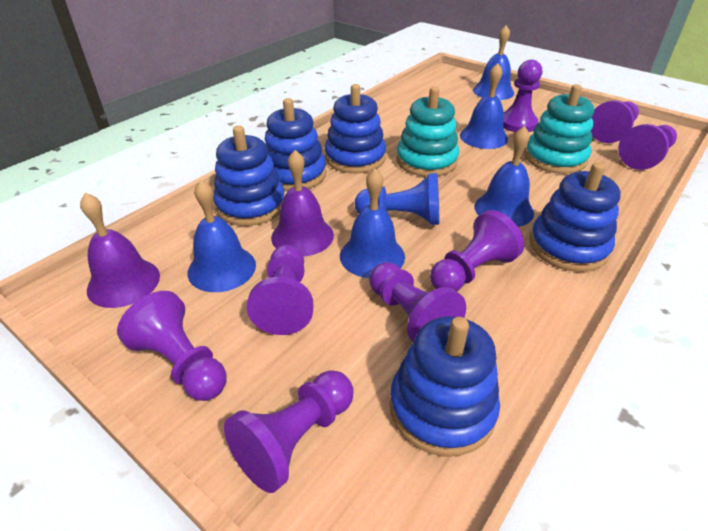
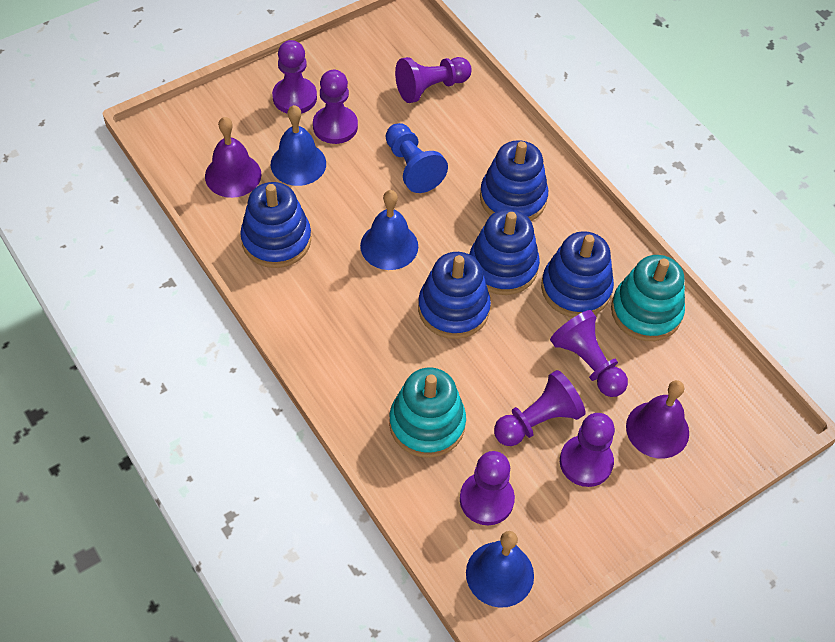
blue bell: [188,180,256,292] [340,168,405,278] [460,63,508,149] [473,25,514,100] [474,126,534,227] = 5 -> [271,105,326,186] [360,190,418,270] [466,531,534,608] = 3
purple pawn: [117,291,227,401] [224,370,354,493] [247,245,313,335] [369,262,466,342] [430,210,524,292] [503,60,542,132] [591,100,639,143] [618,124,677,170] = 8 -> [272,40,317,114] [313,70,358,144] [395,57,472,103] [460,451,515,525] [494,370,586,446] [550,310,628,397] [560,413,615,487] = 7

